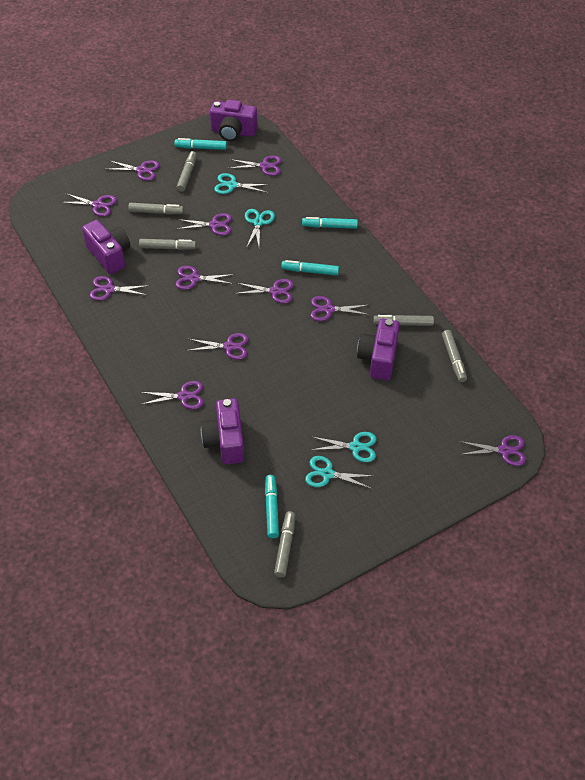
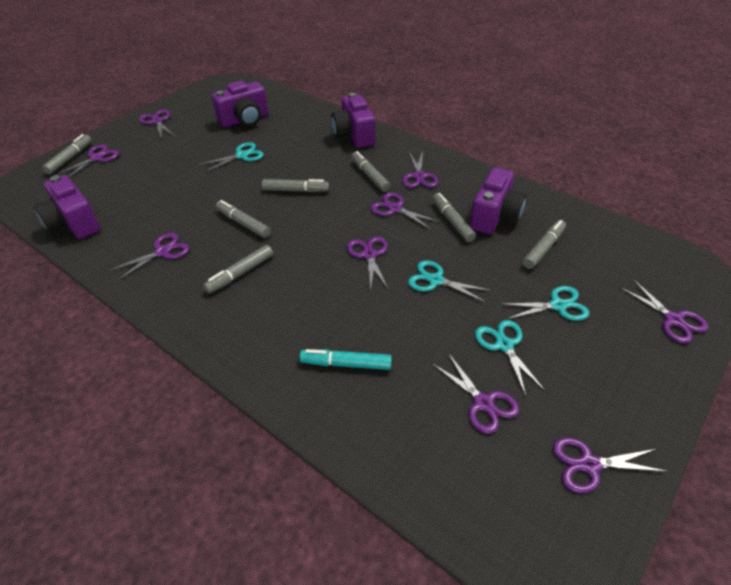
grey marker: [128,203,184,214] [139,239,196,250] [176,151,197,192] [274,511,295,577] [373,315,434,326] [442,330,467,382] = 6 -> [42,134,92,175] [203,245,273,294] [216,200,271,238] [262,179,329,192] [351,151,390,192] [432,193,476,242] [523,220,566,269] = 7
purple scissors: [60,193,117,217] [90,276,150,301] [106,160,160,181] [140,381,203,409] [176,266,235,290] [177,213,232,235] [187,333,249,360] [229,156,282,176] [234,279,294,304] [311,296,370,321] [459,435,526,466] = 11 -> [55,144,119,177] [109,233,189,281] [139,110,174,138] [347,236,389,292] [370,192,440,230] [402,151,438,188] [432,353,519,434] [553,437,668,493] [620,279,708,343] = 9
turquoise marker: [175,138,227,150] [265,475,279,538] [281,260,339,276] [302,217,358,229] = 4 -> [300,349,392,370] = 1

